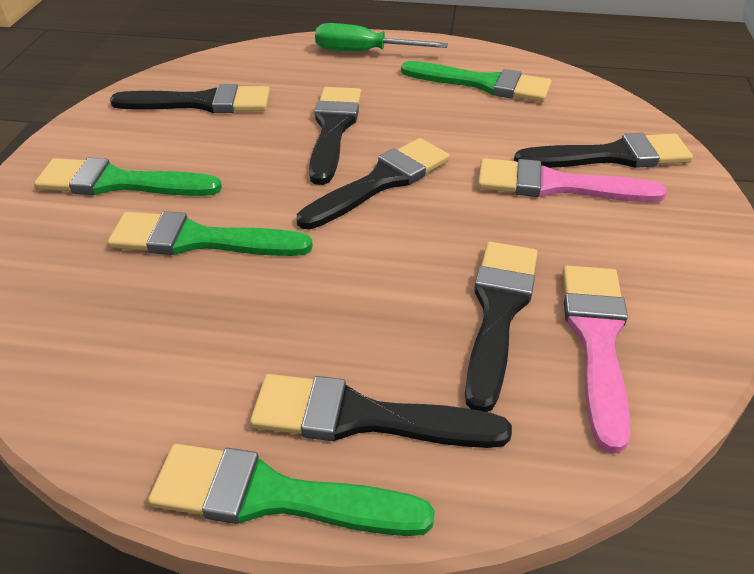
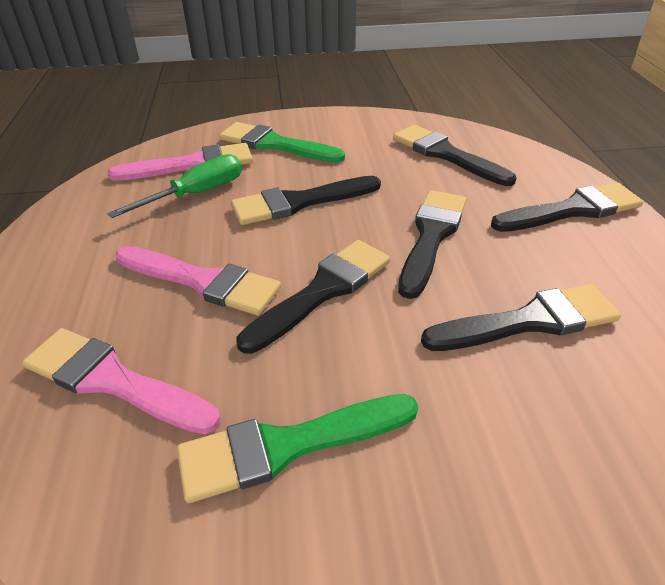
green brush: [34,158,222,196] [107,211,313,256] [148,444,435,536] [401,61,552,102] = 4 -> [177,394,418,503] [219,122,345,163] = 2
pink brush: [478,158,667,202] [563,266,631,453] = 2 -> [22,328,221,434] [108,143,253,181] [116,246,281,316] = 3

